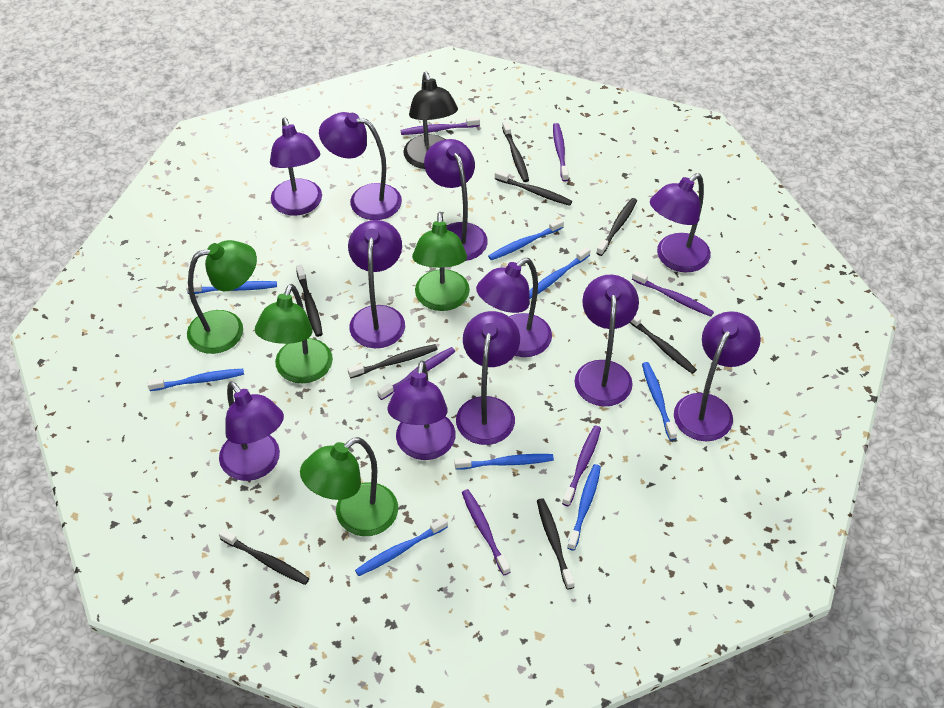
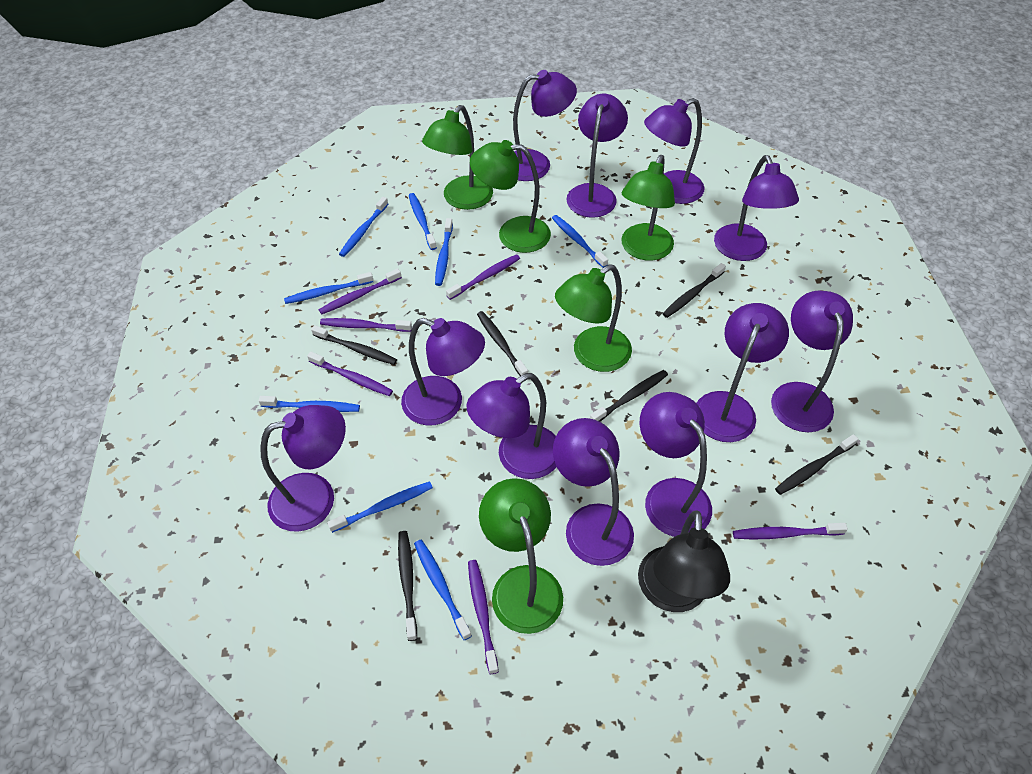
black toothbrush: [219,529,310,585] [296,264,323,337] [348,344,438,378] [495,170,572,206] [502,121,529,182] [537,498,575,590] [596,198,637,256] [629,315,697,374] = 8 -> [311,325,397,365] [398,531,417,641] [477,311,528,376] [590,370,668,422] [662,263,726,318] [775,434,858,495] = 6
green lamp: [187,240,257,354] [255,284,333,383] [300,437,398,536] [412,212,470,311] = 4 -> [422,105,493,210] [470,140,551,253] [479,478,563,634] [555,264,632,372] [621,155,675,261] = 5

